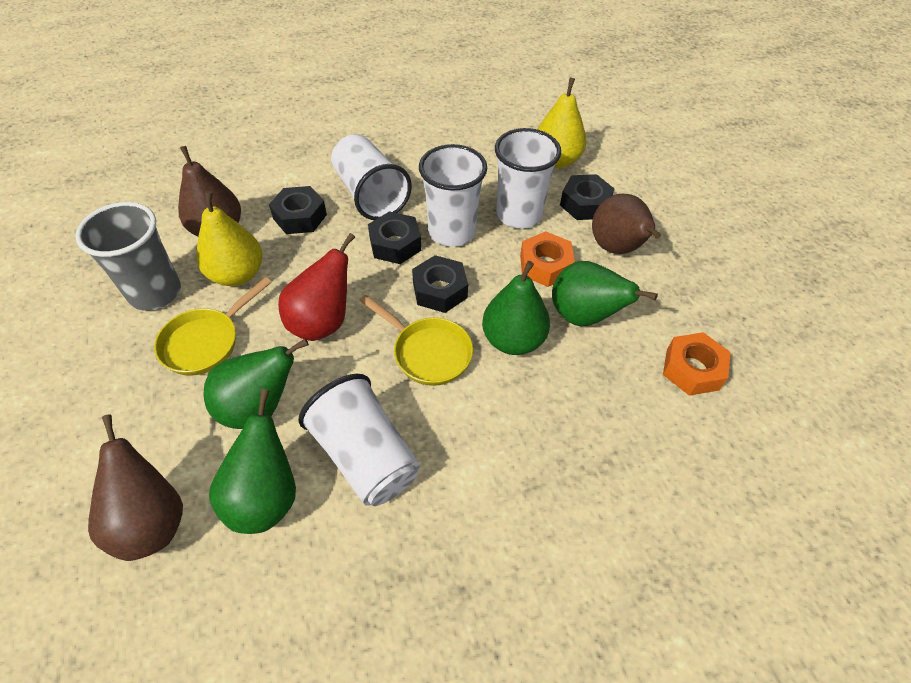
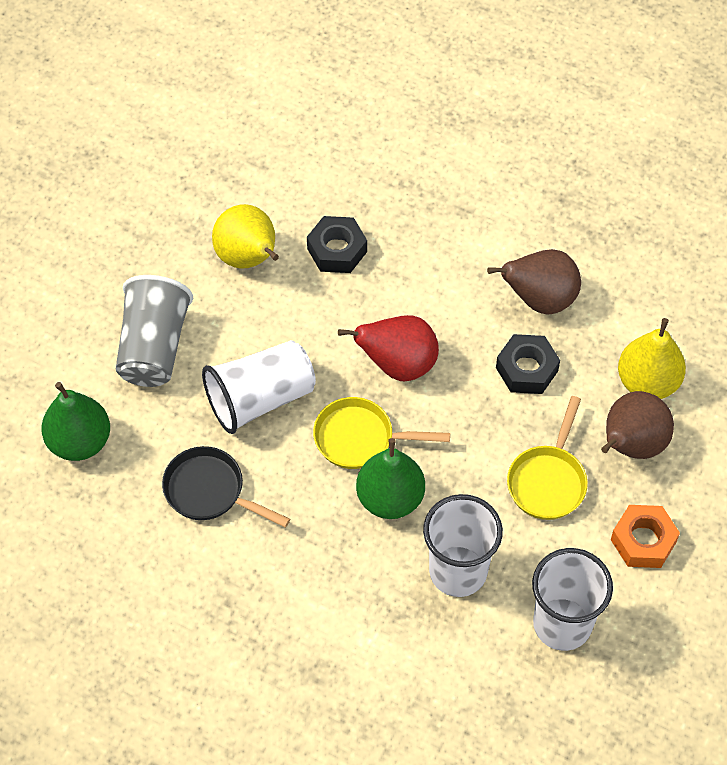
black nut: [269,186,327,234] [368,211,421,264] [412,255,468,313] [560,174,614,220] = 4 -> [307,216,367,273] [496,334,560,394] = 2
black pan: none = 0 -> [162,446,290,527] = 1
brown pear: [88,415,183,561] [178,146,241,237] [592,193,661,254] = 3 -> [487,249,581,315] [601,391,674,459] = 2
green pear: [203,338,309,429] [209,389,296,534] [482,261,550,355] [552,261,658,326] = 4 -> [41,382,110,461] [356,438,425,519] = 2
orange nut: [520,231,575,287] [663,332,731,396] = 2 -> [611,505,680,568] = 1
white cup: [298,374,420,506] [331,134,412,220] [419,144,487,247] [495,128,561,229] = 4 -> [202,340,316,434] [423,494,503,597] [532,548,613,651] = 3

